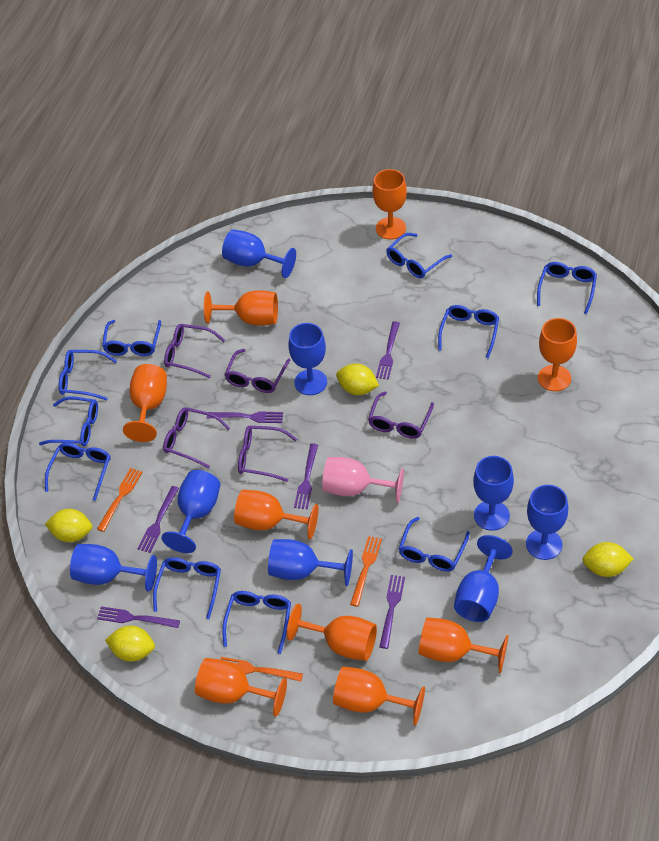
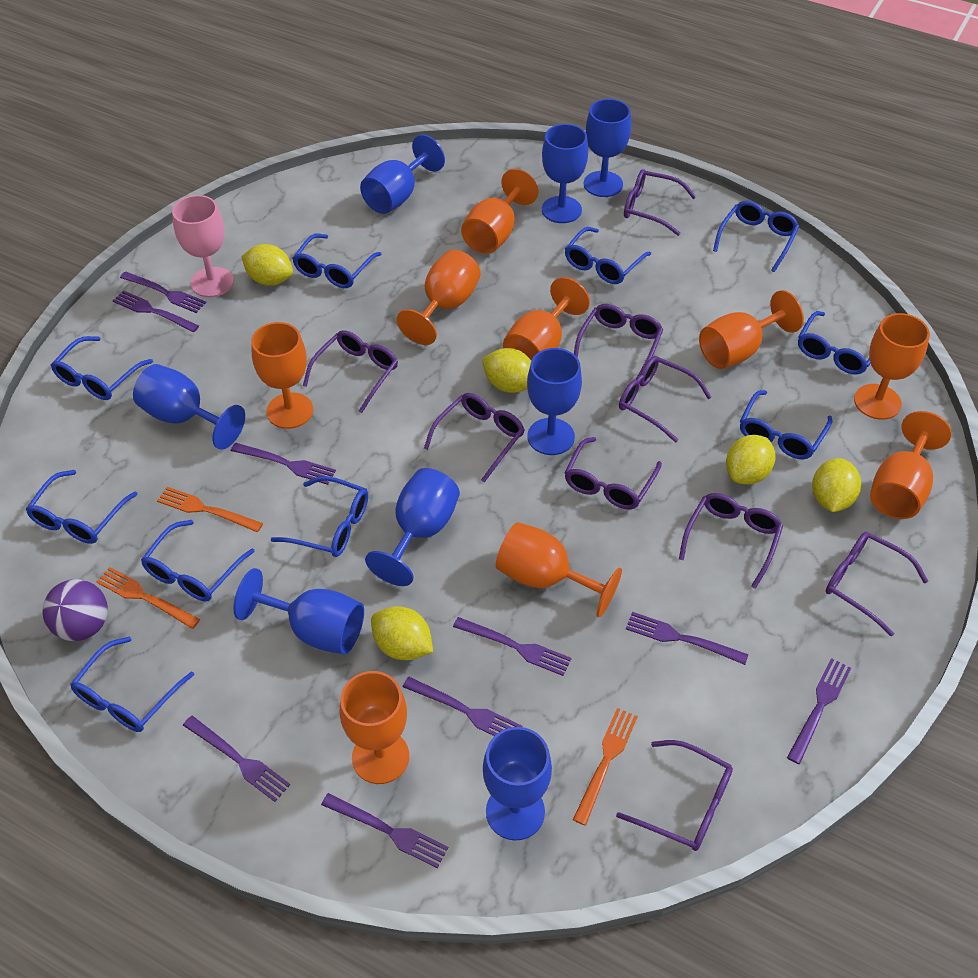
purple ball: none = 0 -> [42,579,108,641] = 1
purple fork: [97,606,180,628] [137,486,179,553] [207,411,283,423] [294,443,318,509] [376,321,400,380] [379,575,405,649] = 6 -> [113,290,199,332] [120,271,206,313] [183,716,290,802] [231,443,336,485] [321,793,448,868] [403,677,522,736] [453,617,572,676] [626,612,748,665] [787,658,851,764] = 9
purple glasses: [163,407,230,468] [164,324,225,378] [225,349,290,393] [238,426,297,482] [368,392,434,439] = 5 -> [303,330,398,413] [424,393,525,483] [564,437,662,509] [574,304,663,379] [616,740,733,851] [619,356,712,442] [624,169,696,236] [679,493,783,589] [826,532,928,636] = 9
yellow lemon: [45,509,92,542] [105,626,155,662] [336,363,379,395] [582,542,633,577] = 4 -> [241,244,293,286] [371,606,433,660] [482,348,531,393] [726,435,776,485] [812,458,861,512] = 5

